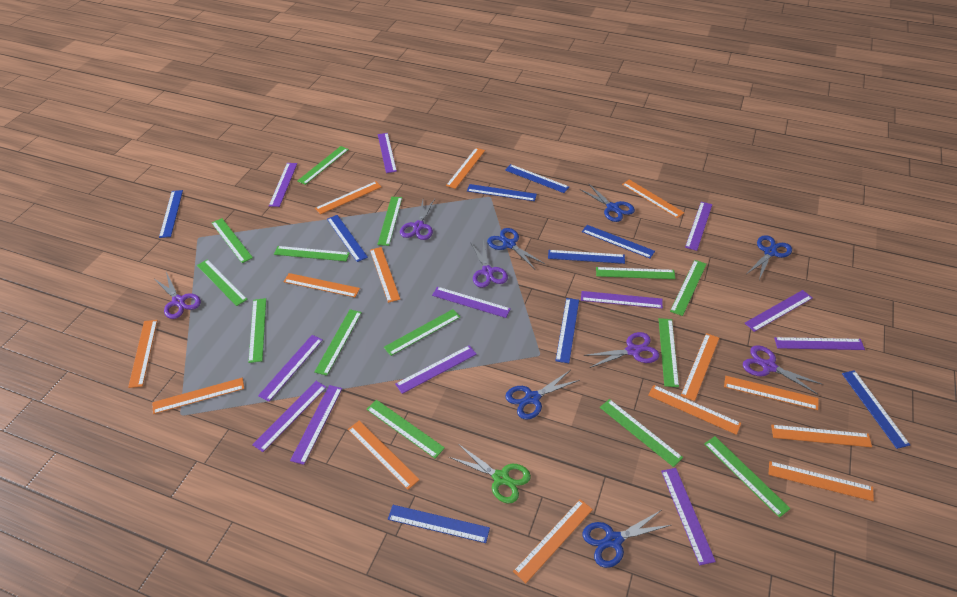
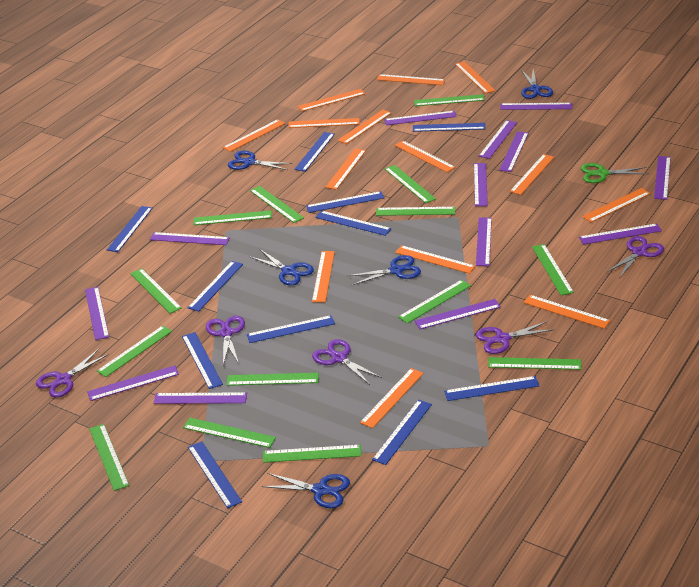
blue ruler: [159,190,183,238] [327,215,368,262] [388,505,490,543] [467,184,537,201] [505,164,569,193] [548,250,625,264] [555,298,579,363] [582,225,655,259] [842,370,910,449] = 9 -> [107,206,153,252] [182,332,223,389] [187,261,243,312] [188,441,242,508] [247,315,335,343] [294,132,335,172] [306,191,384,213] [315,211,391,236] [372,400,432,465] [413,123,485,132] [444,376,539,401] = 11
purple ruler: [252,381,327,452] [258,335,323,402] [269,163,297,207] [290,385,342,465] [378,133,397,173] [395,345,477,394] [432,287,511,318] [581,291,663,309] [661,468,716,565] [685,202,712,251] [745,290,812,332] [774,337,865,350] = 12 -> [85,287,109,340] [87,365,179,401] [150,232,230,245] [153,392,247,404] [384,111,457,125] [415,299,501,329] [474,163,488,206] [476,218,492,266] [479,120,517,159] [499,131,529,172] [500,103,572,110] [579,223,662,245] [654,156,671,200] = 13

